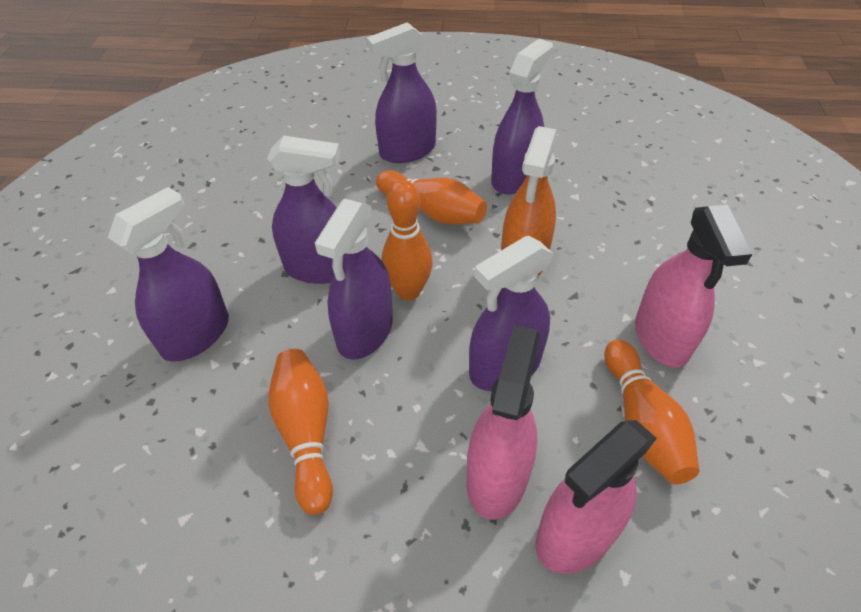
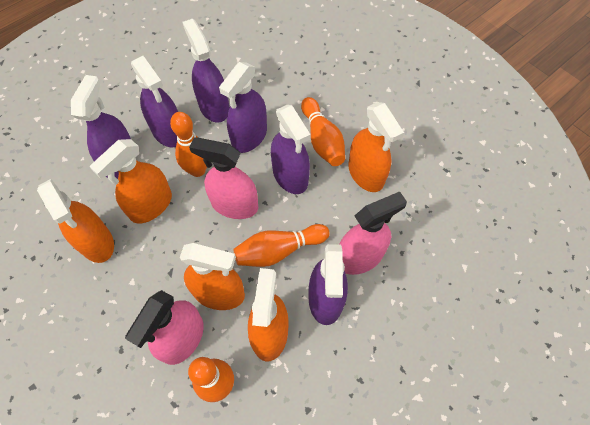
orange spray bottle: [501,126,557,276] = 1 -> [37,179,114,263] [89,139,172,223] [180,243,245,310] [248,268,289,362] [348,102,404,192] = 5

